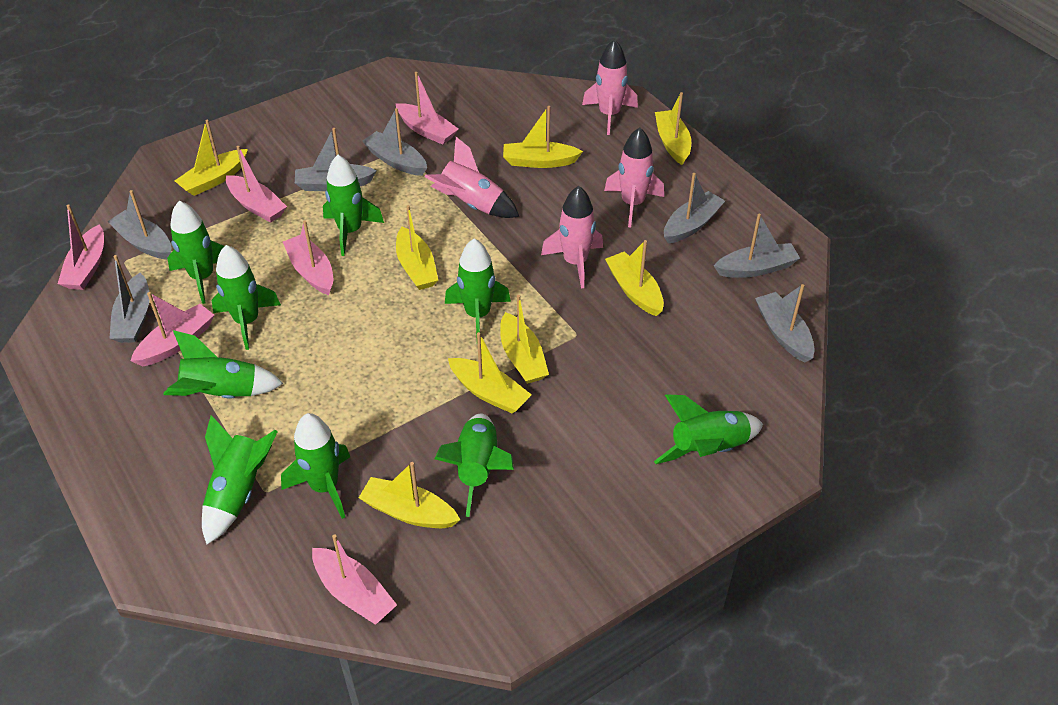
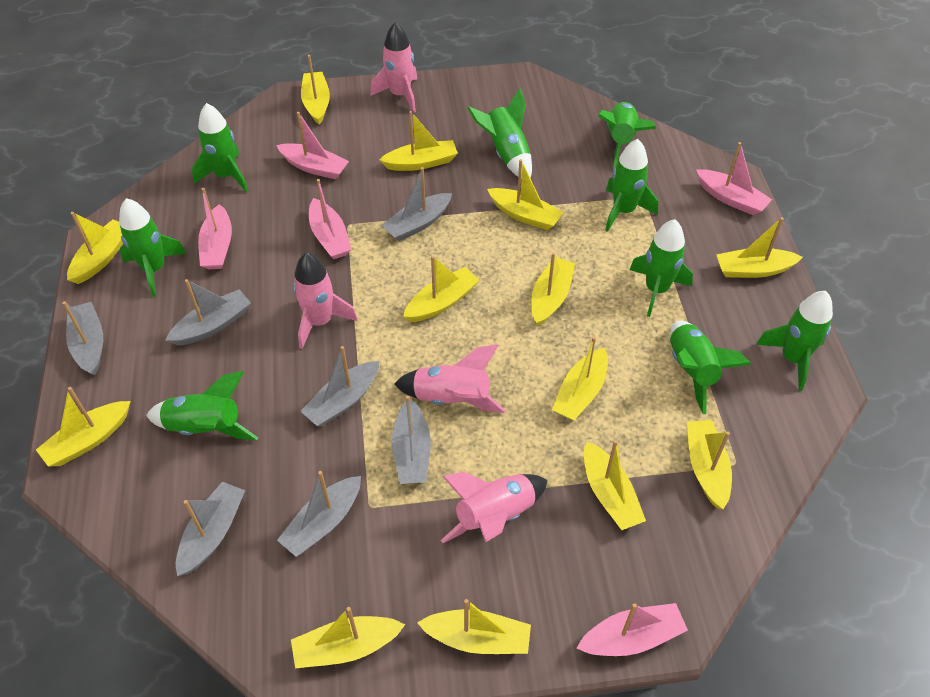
pink boat: [58,204,104,290] [130,292,214,366] [226,146,287,223] [283,220,333,295] [312,534,397,625] [396,72,459,145] = 6 -> [198,188,232,269] [276,112,349,180] [309,179,352,259] [577,603,688,656] [696,142,772,215] = 5
yellow boat: [175,119,248,196] [359,462,460,528] [396,205,438,290] [448,332,532,413] [500,295,549,384] [503,106,583,168] [605,240,664,316] [655,92,691,165] = 8 -> [36,387,130,467] [67,212,123,284] [291,607,405,668] [301,55,330,125] [379,111,458,171] [403,256,480,322] [417,599,531,654] [487,159,564,230] [531,253,575,326] [552,336,608,420] [584,440,646,530] [687,420,732,509] [716,217,803,278] = 13

